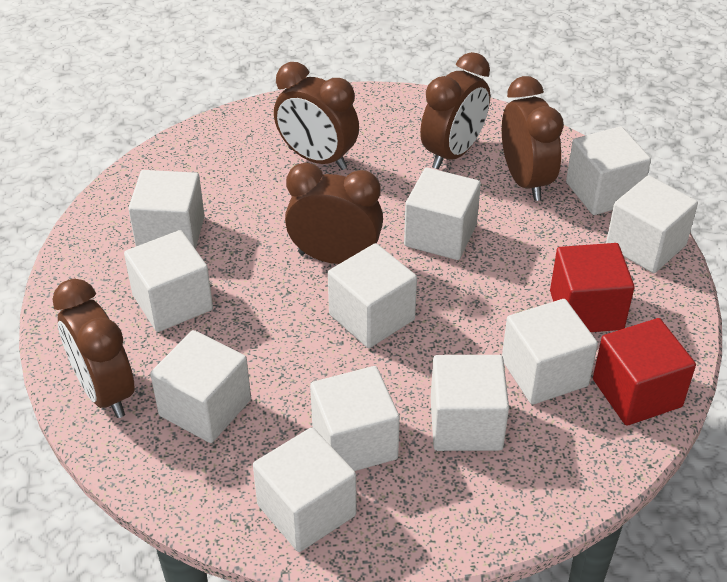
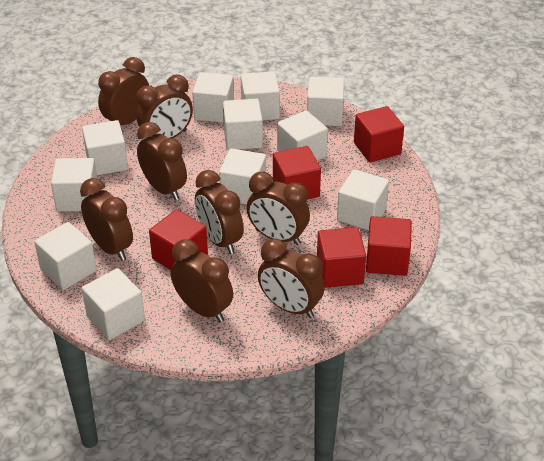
brown clock: [53,279,135,418] [274,62,359,170] [285,162,383,264] [420,52,490,169] [502,76,564,201] = 5 -> [80,178,133,261] [98,57,149,125] [136,75,193,139] [137,122,187,201] [171,239,233,322] [195,170,244,254] [247,172,310,245] [258,239,325,318] = 8
red cube: [550,243,635,332] [593,318,696,426] = 2 -> [149,209,208,270] [273,146,321,200] [317,227,366,288] [354,106,404,163] [366,216,412,276] = 5

